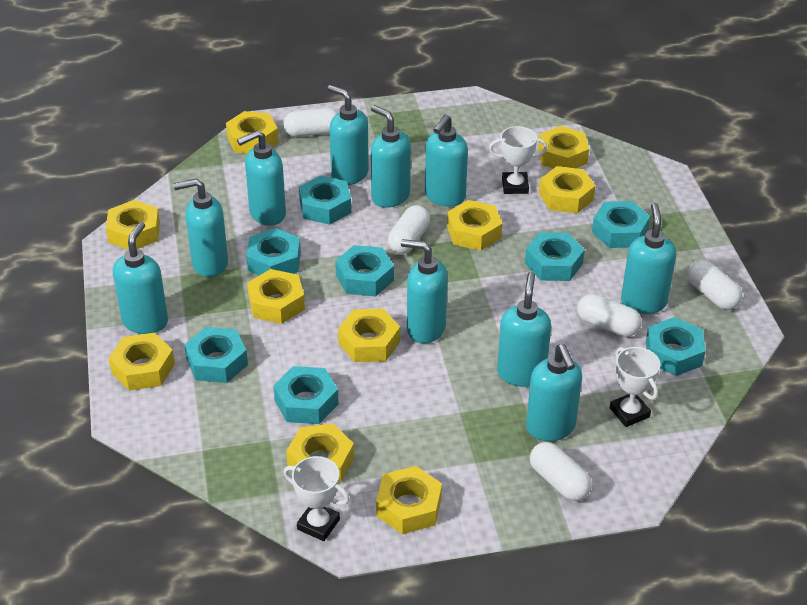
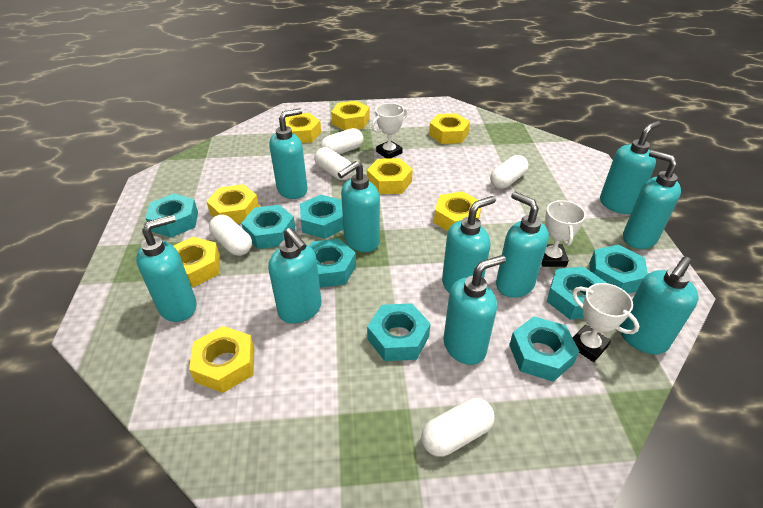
yellow nut: [106,200,160,250] [109,333,175,391] [226,111,279,154] [247,269,305,324] [286,423,354,483] [338,309,400,362] [376,466,442,534] [447,200,502,251] [538,126,589,168] [539,166,595,213] = 10 -> [174,237,220,288] [189,326,254,393] [206,184,259,224] [279,113,321,143] [331,101,370,130] [367,158,413,194] [429,113,470,144] [434,191,481,231] = 8

